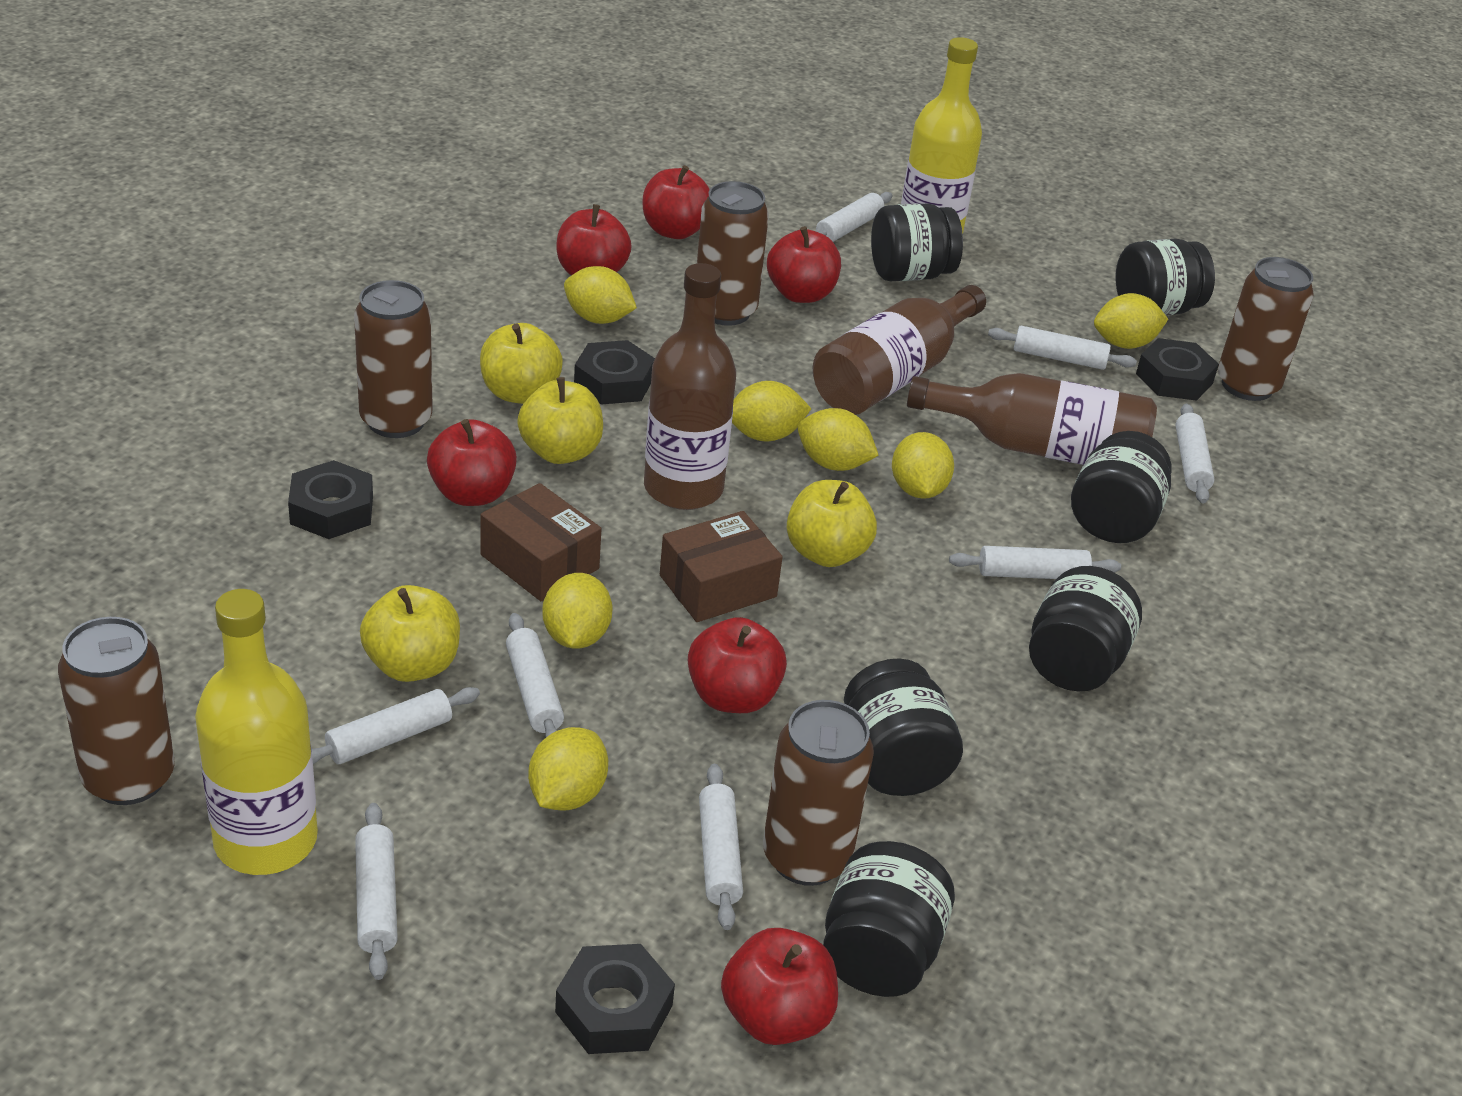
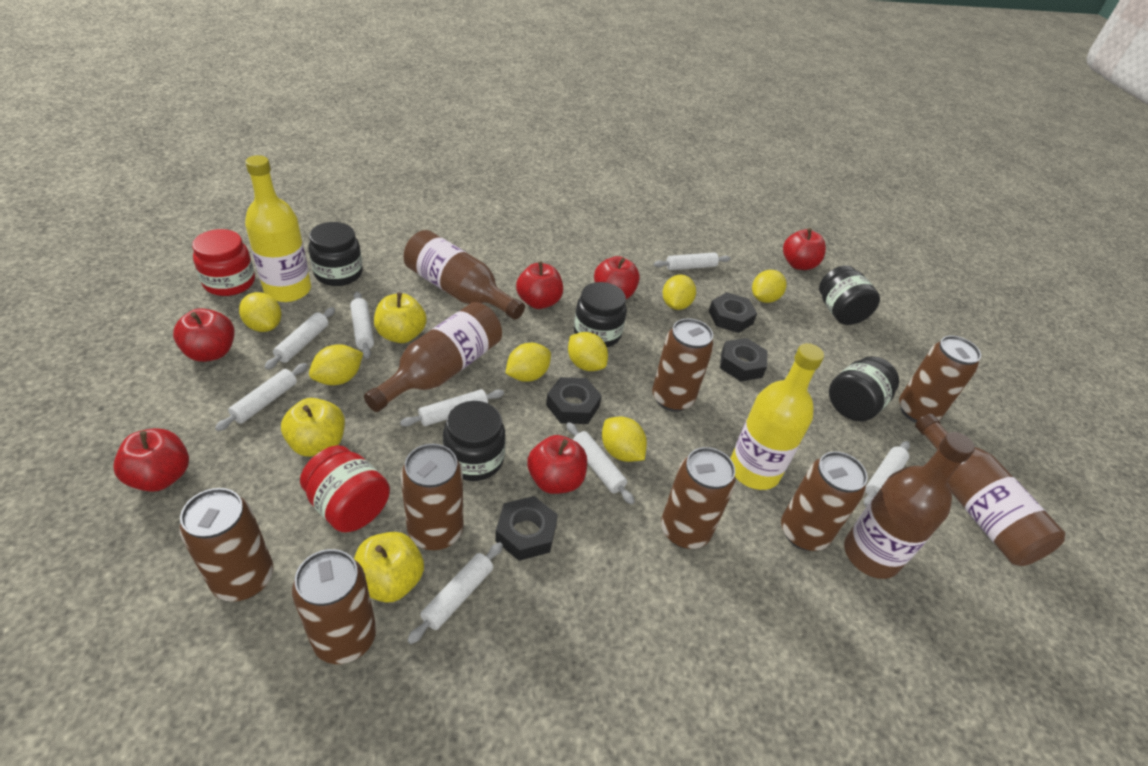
black jar: [823,841,955,997] [844,658,963,796] [871,204,963,281] [1029,566,1142,692] [1071,431,1171,543] [1116,239,1215,316] = 6 -> [308,222,363,286] [443,401,505,481] [574,282,627,347] [819,265,880,325] [829,356,899,422] = 5
brown bottle: [644,263,736,510] [813,285,986,415] [907,373,1157,465] = 3 -> [364,302,502,412] [404,230,525,320] [844,432,975,579] [915,414,1065,566] = 4
brown box: [481,483,601,601] [660,511,783,622] = 2 -> none = 0
brown can: [58,617,175,805] [354,280,433,438] [697,181,769,326] [763,700,874,886] [1218,257,1314,401] = 5 -> [179,488,273,602] [292,549,376,664] [401,444,463,550] [652,318,714,412] [661,447,736,549] [781,451,868,551] [899,336,981,423] = 7
red jar: none = 0 -> [192,229,255,296] [300,445,390,532] = 2
yellow apple: [360,585,460,682] [480,323,563,404] [517,377,603,464] [787,480,877,567] = 4 -> [281,398,345,457] [354,532,424,603] [374,292,427,343] = 3

